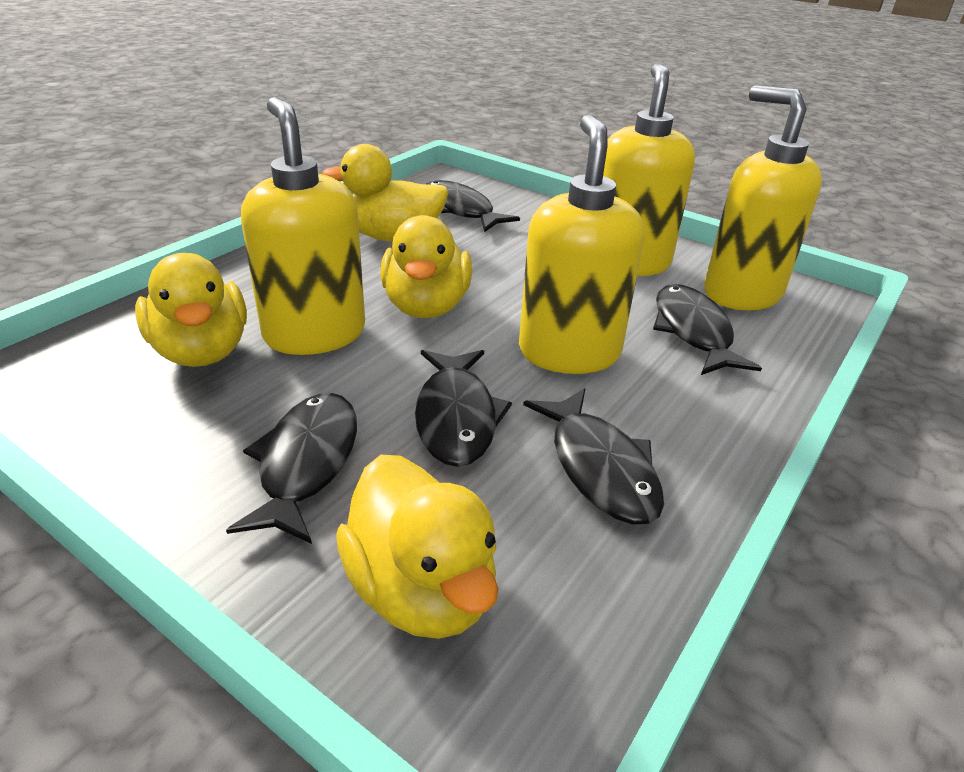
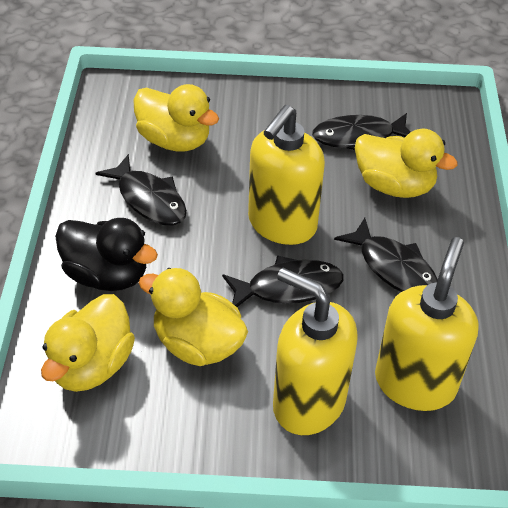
black duck: none = 0 -> [55,218,158,291] = 1
black fish: [226,393,357,544] [415,350,512,467] [426,180,520,232] [523,388,664,525] [653,284,762,375] = 5 -> [95,154,187,226] [222,255,344,307] [312,113,411,150] [334,218,438,292] = 4
yellow soap dispenser: [241,97,365,355] [519,115,644,374] [603,63,695,276] [704,85,822,310] = 4 -> [248,105,325,245] [273,268,358,435] [375,237,479,411] = 3

